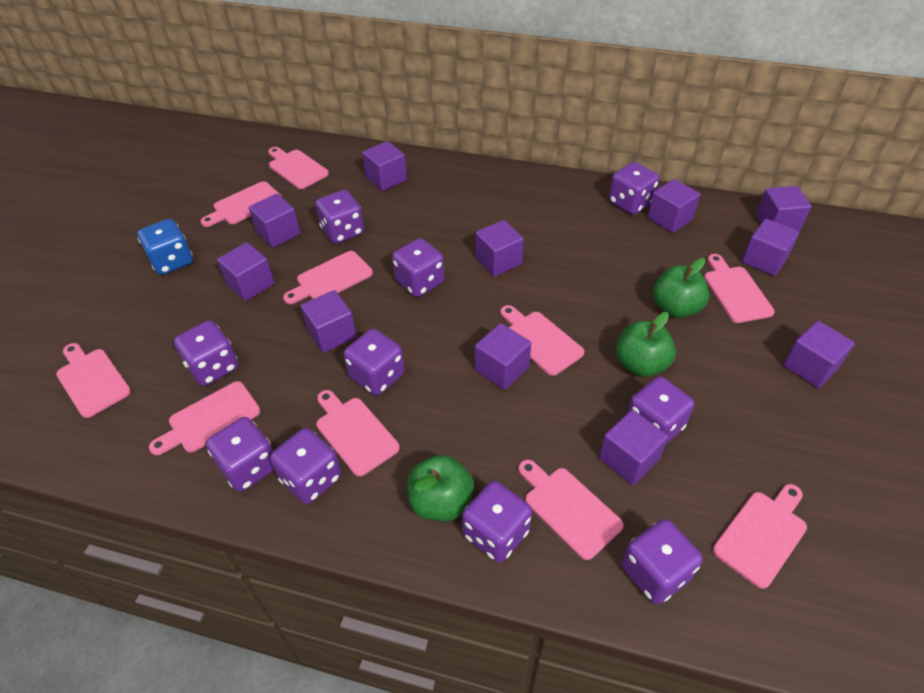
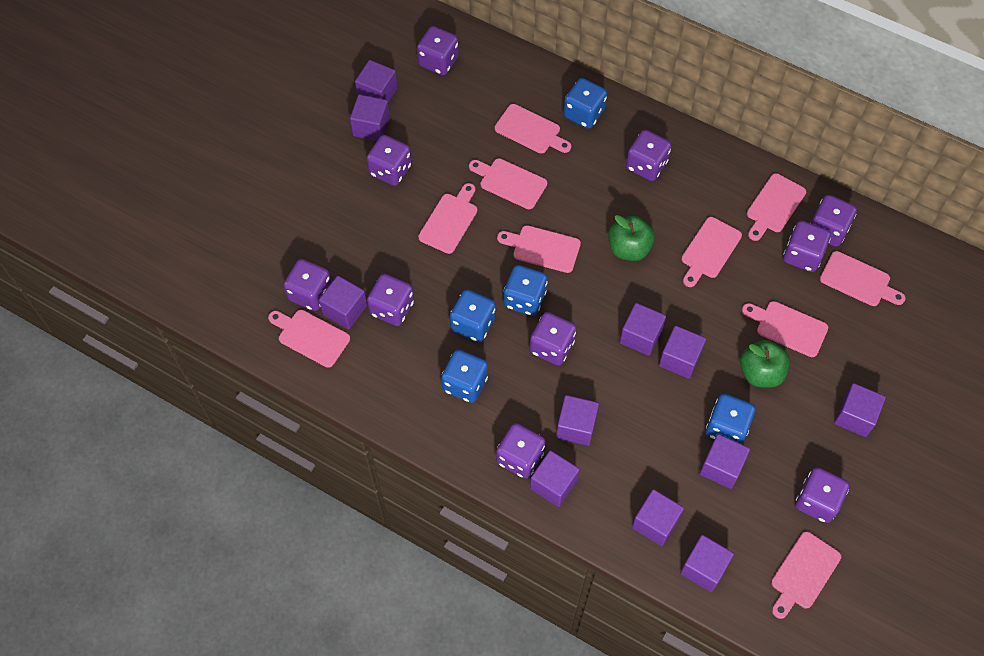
blue dice: [137,219,193,275] = 1 -> [441,349,488,403] [450,289,496,342] [504,265,548,316] [564,78,607,129] [706,394,755,444] = 5
green apple: [407,455,474,521] [616,312,676,377] [653,258,709,318] = 3 -> [608,215,655,261] [740,340,790,388] = 2

